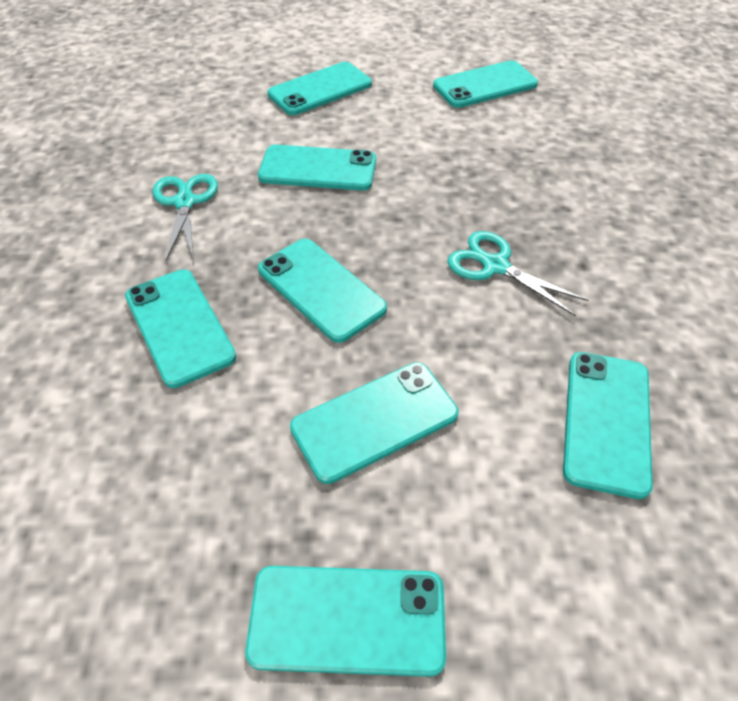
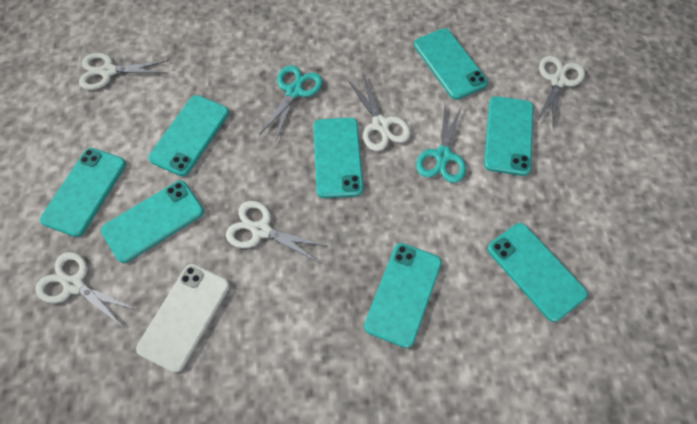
white phone: none = 0 -> [136,264,230,373] = 1
white scissors: none = 0 -> [35,252,137,326] [79,53,169,90] [226,201,327,263] [349,75,411,151] [536,56,585,129] = 5

